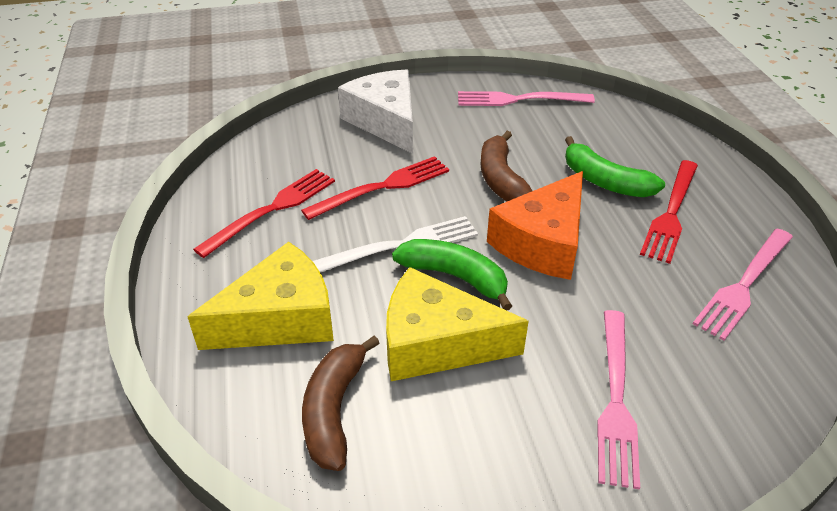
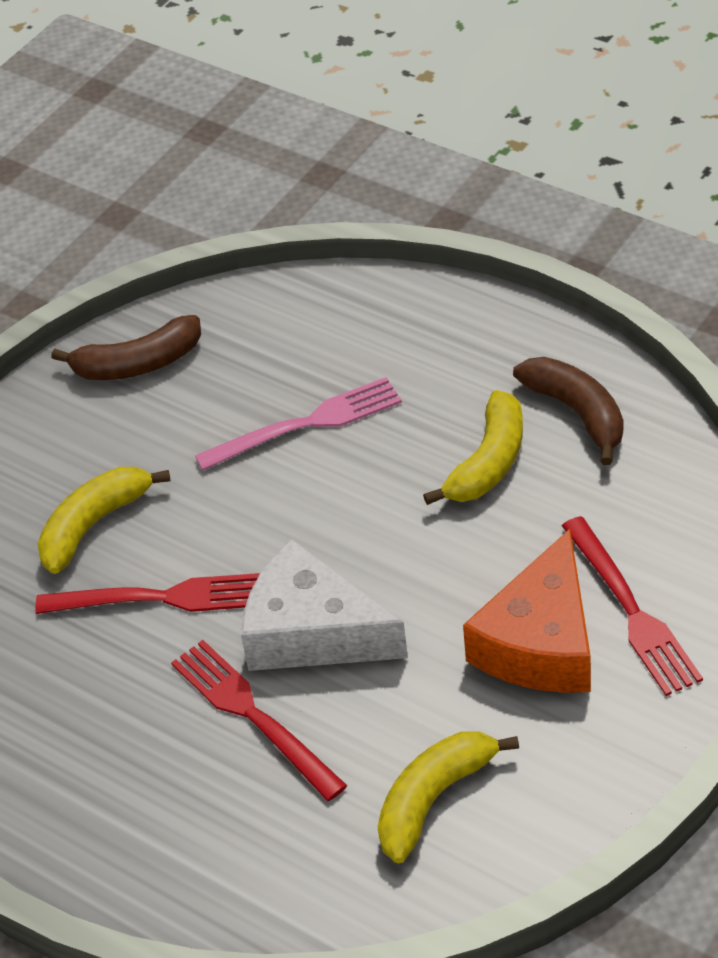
green banana: [392,239,512,311] [565,136,665,197] = 2 -> none = 0
pink fork: [458,91,595,106] [597,310,640,490] [693,229,793,341] = 3 -> [195,377,402,471] = 1
white fork: [313,216,478,273] = 1 -> none = 0
yellow banana: none = 0 -> [37,467,170,574] [378,731,519,863] [423,390,523,505] = 3
yellow cheese: [187,242,334,350] [386,267,529,381] = 2 -> none = 0

